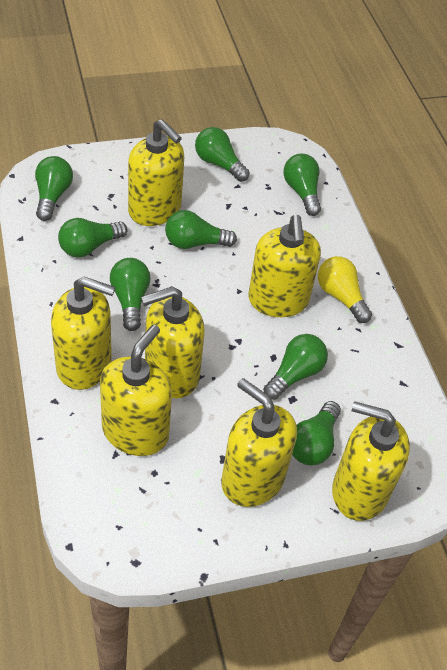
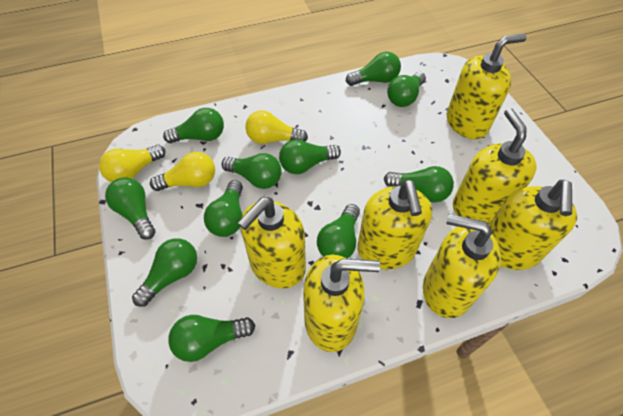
green light bulb: [35,156,73,221] [58,218,128,257] [110,258,151,331] [165,210,237,249] [195,127,250,182] [263,334,328,400] [283,154,321,216] [292,401,341,465] = 8 -> [105,178,156,240] [132,238,197,307] [163,108,224,143] [168,315,255,362] [204,180,243,237] [222,153,282,189] [279,139,341,174] [317,204,360,259] [346,52,401,86] [384,166,454,203] [387,72,426,107] = 11
yellow light bulb: [318,256,372,323] = 1 -> [99,145,165,182] [150,152,215,191] [245,110,308,144] = 3

